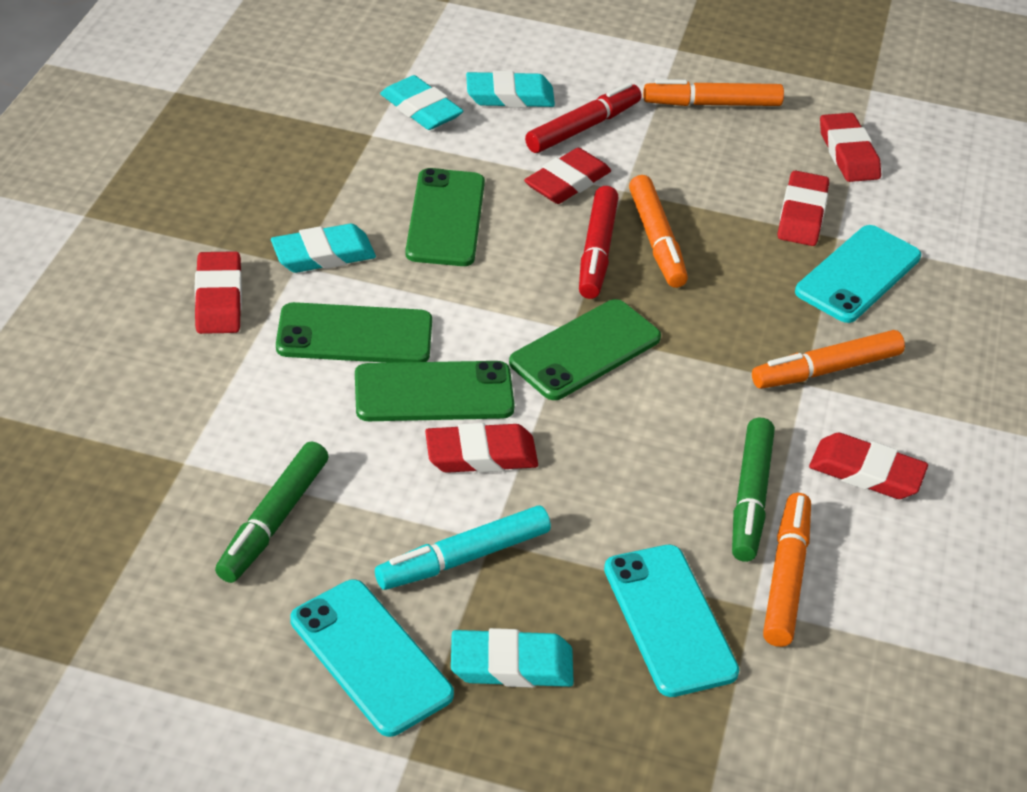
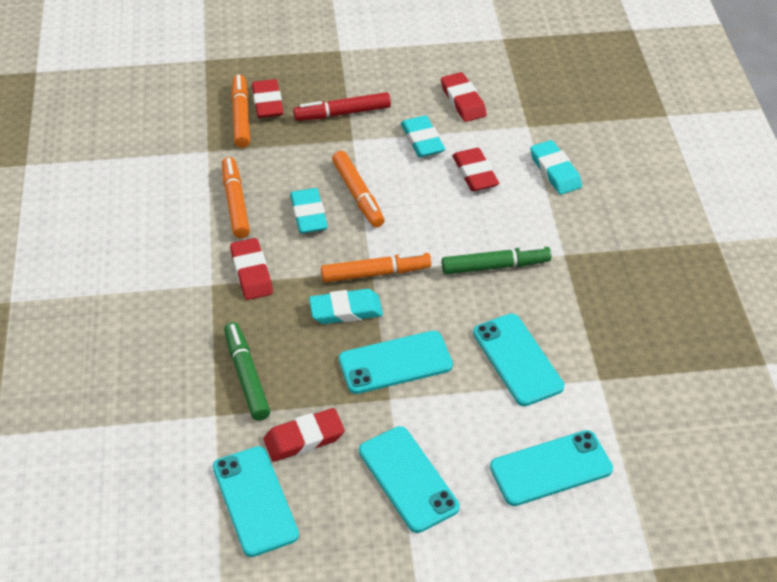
green phone: [276,302,432,363] [355,361,515,421] [405,168,485,266] [509,299,661,400] = 4 -> none = 0
red eraser: [195,251,242,334] [425,423,538,473] [524,148,611,204] [778,170,829,246] [809,433,928,499] [820,113,881,182] = 6 -> [230,238,273,300] [252,79,283,118] [264,408,345,462] [441,72,487,122] [452,148,499,191] = 5
red marker: [525,82,642,153] [579,186,619,299] = 2 -> [293,92,391,121] = 1
turquoise marker: [375,505,551,590] = 1 -> none = 0
turquoise phone: [290,580,454,737] [604,545,739,697] [795,225,921,323] = 3 -> [213,446,299,557] [339,331,453,394] [359,426,460,533] [473,314,564,406] [490,430,613,506] = 5

